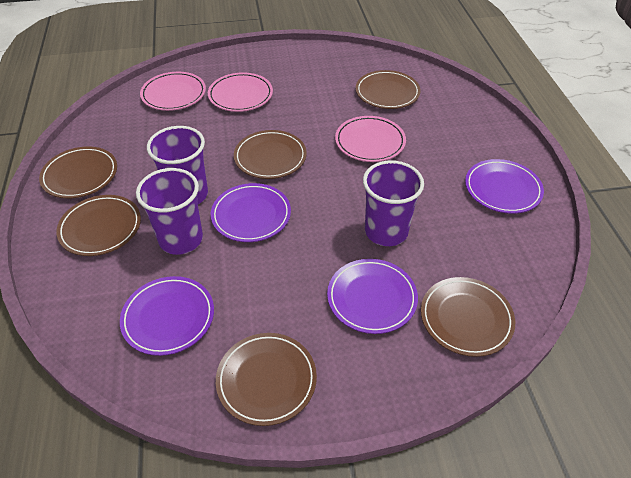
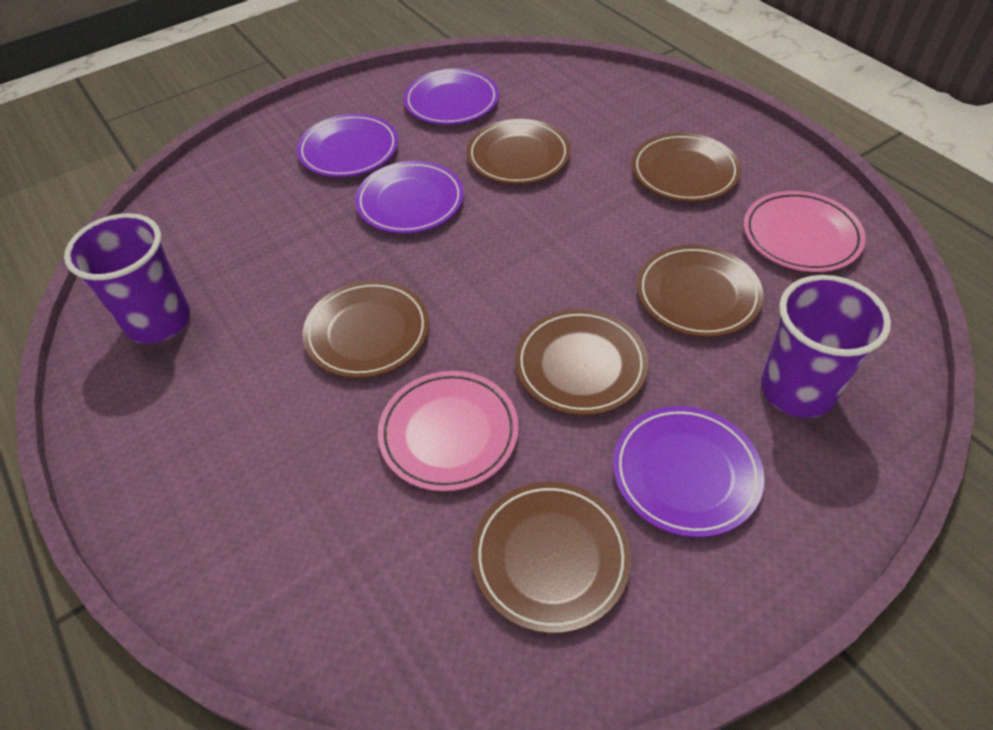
pink plate: [140,72,206,111] [208,72,273,112] [335,116,406,162] = 3 -> [378,371,519,491] [744,191,866,272] = 2
purple cup: [136,168,203,255] [147,126,208,204] [363,160,424,246] = 3 -> [64,213,190,344] [761,275,891,418] = 2

